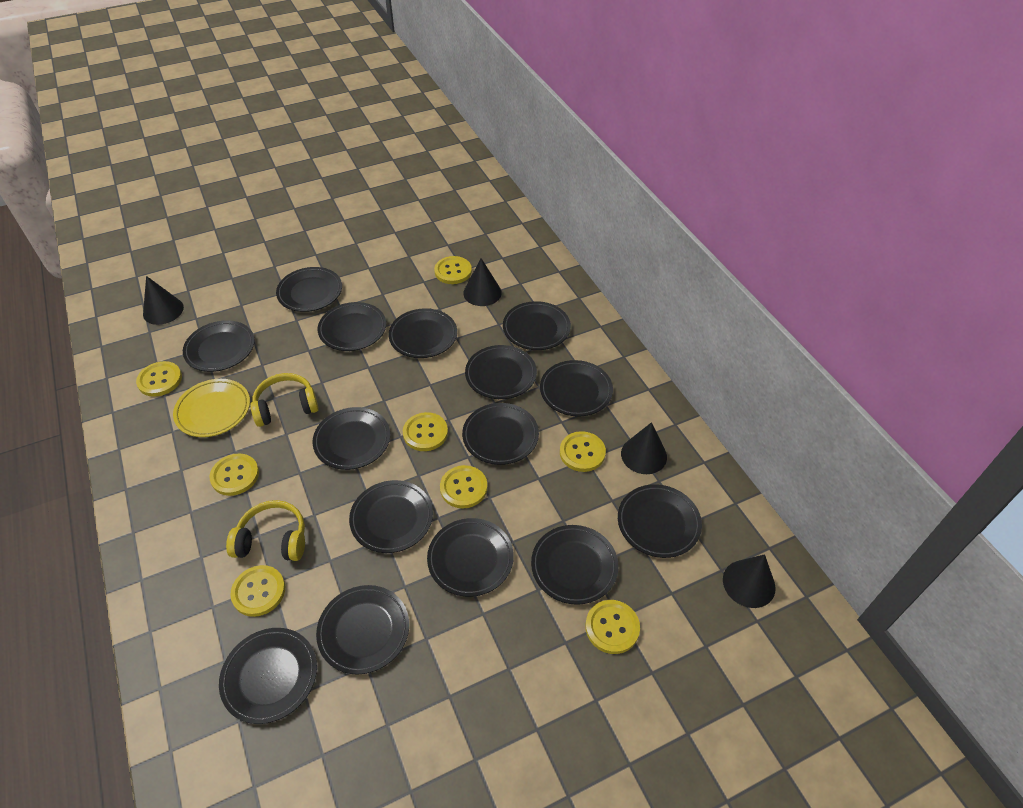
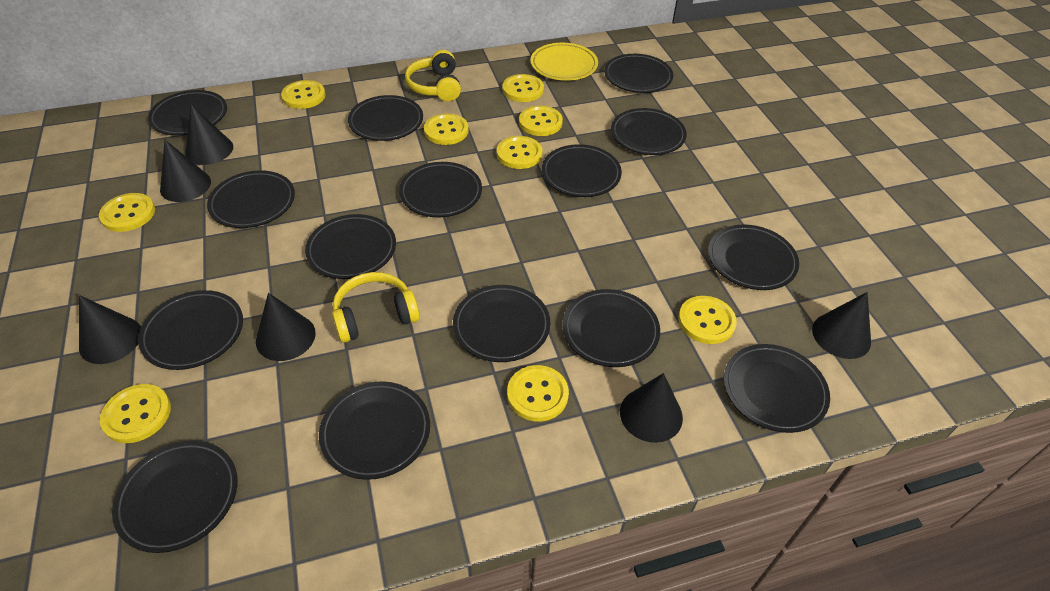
black cone: [143,276,184,325] [463,258,502,306] [621,422,667,474] [723,554,776,608] = 4 -> [79,295,141,364] [160,140,211,202] [185,104,233,165] [256,293,316,361] [620,373,683,443] [812,292,871,359] = 6
yellow button: [136,361,182,397] [209,454,259,496] [230,565,285,617] [403,412,448,451] [434,256,472,284] [440,465,488,508] [560,431,606,472] [585,600,640,654] = 8 -> [99,193,155,232] [100,384,171,443] [281,80,326,109] [424,113,469,145] [497,136,542,169] [502,74,544,102] [507,365,569,421] [519,106,563,136] [678,296,737,344] = 9

